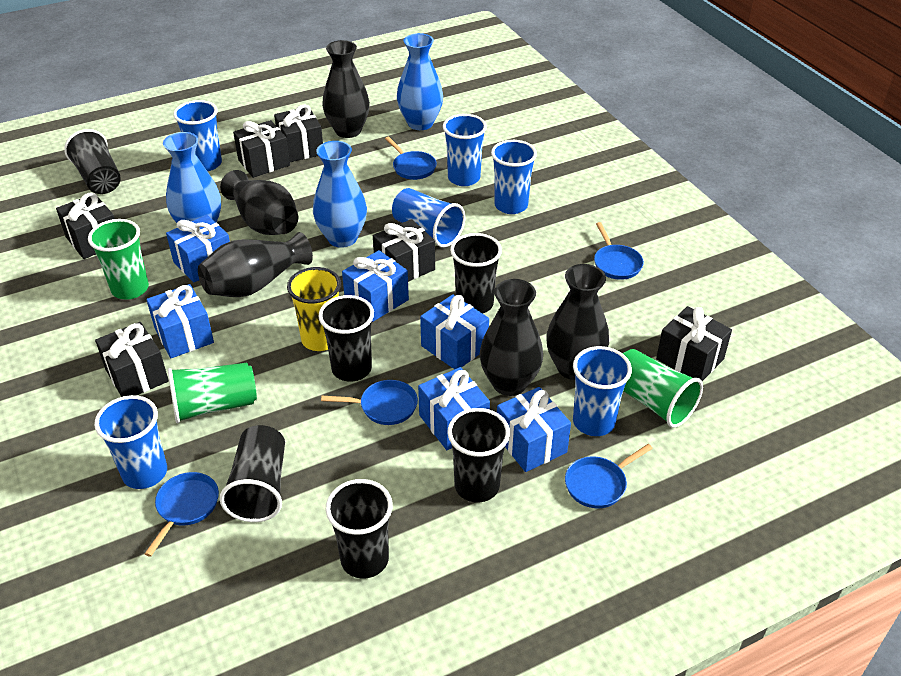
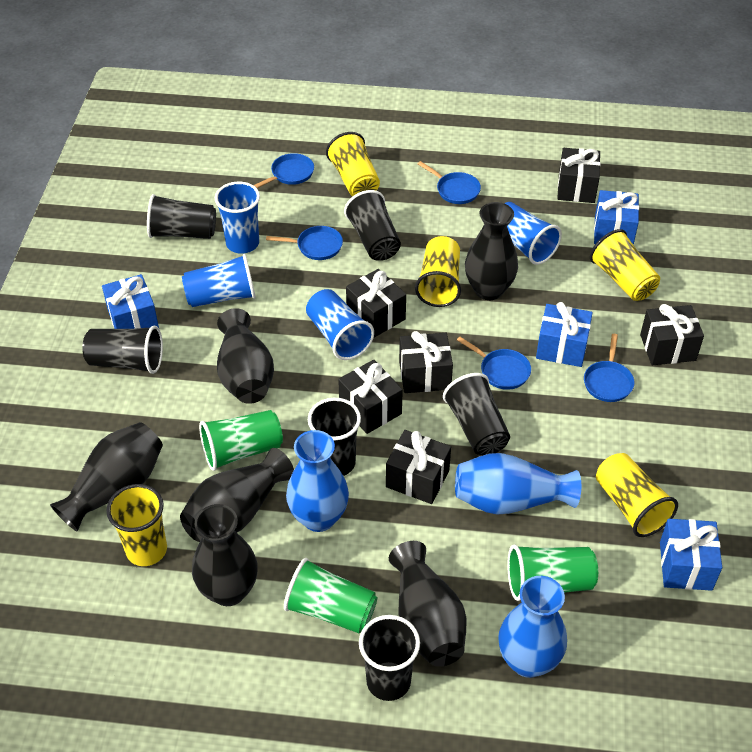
black vase: [198,232,313,297] [220,170,298,235] [322,40,370,138] [480,279,543,396] [546,264,609,380] = 5 -> [50,422,163,532] [180,448,294,542] [192,504,258,606] [217,308,274,404] [389,541,467,667] [465,202,518,300] = 6
blue cup: [94,395,167,489] [173,100,222,171] [392,188,465,247] [443,114,487,186] [491,140,537,214] [573,346,632,436] = 6 -> [182,254,256,307] [215,182,260,254] [306,289,374,360] [504,202,562,265] = 4
blue gift: [146,284,214,358] [166,215,230,282] [342,250,409,322] [418,367,490,450] [420,294,489,369] [497,387,571,472] = 6 -> [102,274,159,329] [536,302,593,367] [594,190,639,245] [660,519,722,591] = 4
yellow cup: [287,267,341,351] = 1 -> [106,484,167,566] [326,132,380,197] [415,236,461,307] [590,229,660,301] [596,453,678,537] = 5

